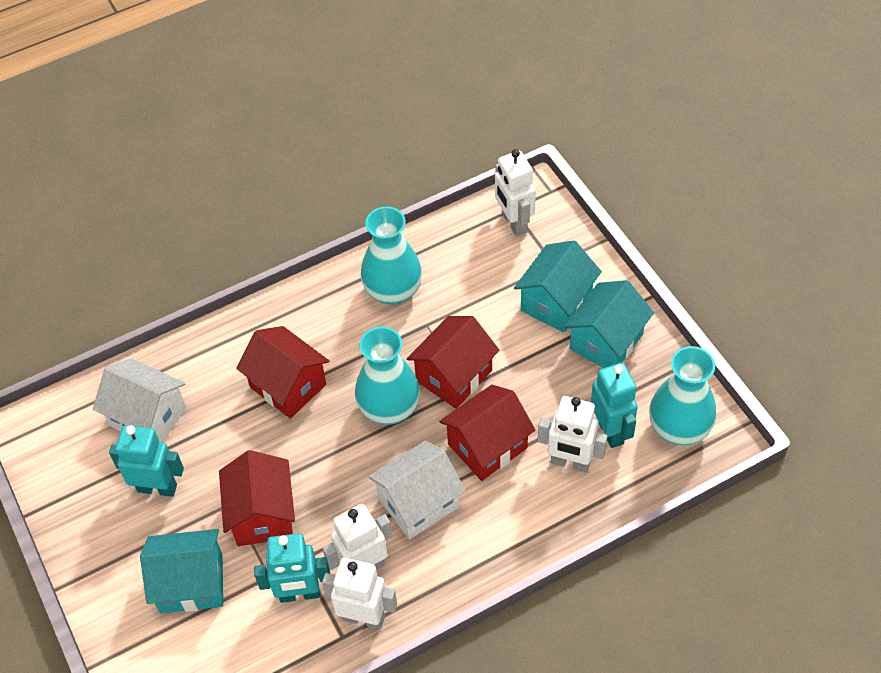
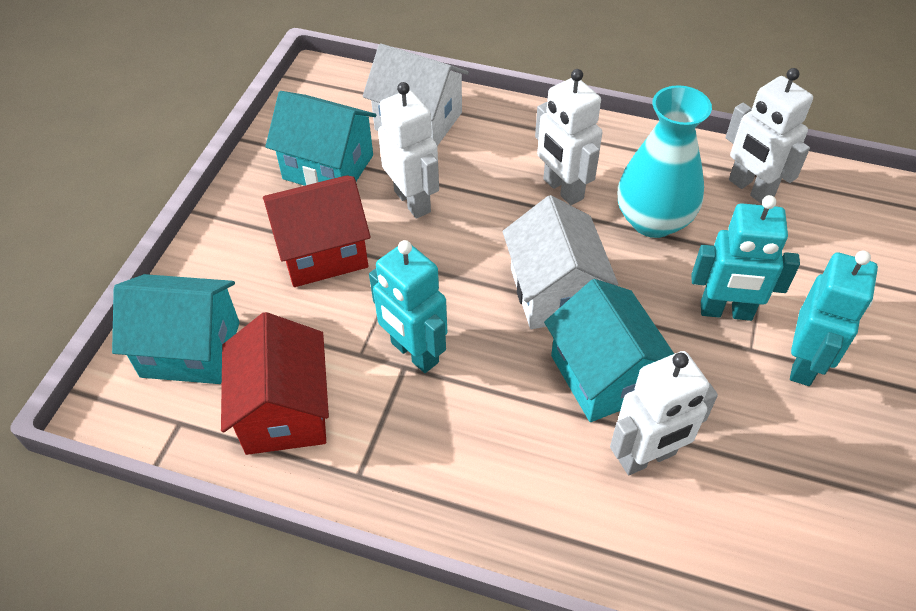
red house: [219,450,295,546] [236,326,329,419] [407,316,500,409] [439,385,536,481] = 4 -> [221,312,329,455] [263,175,371,287] = 2
turquoise vase: [355,326,420,425] [361,206,422,305] [649,346,716,445] = 3 -> [618,85,712,238] = 1

